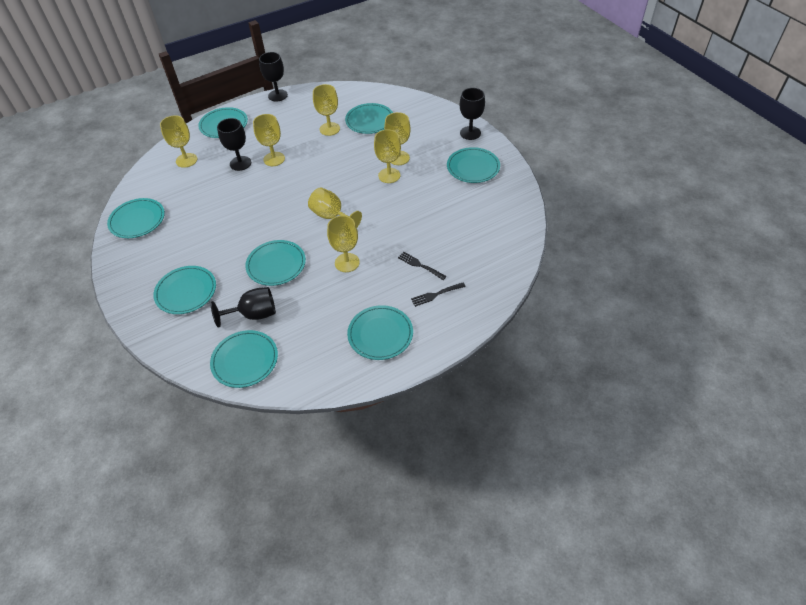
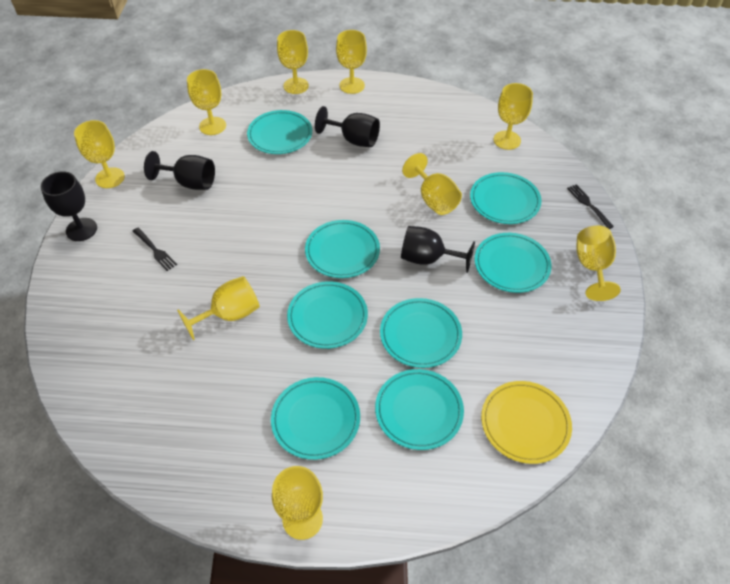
yellow goblet: [160,115,197,168] [253,114,285,166] [308,187,362,227] [313,84,340,136] [327,216,360,272] [374,130,401,183] [384,112,411,165] = 7 -> [74,120,125,188] [177,276,260,340] [187,69,226,135] [272,466,323,540] [277,30,309,94] [336,30,367,94] [402,153,462,215] [494,83,533,150] [576,225,621,301] = 9
yellow plate: none = 0 -> [481,381,572,464] = 1

